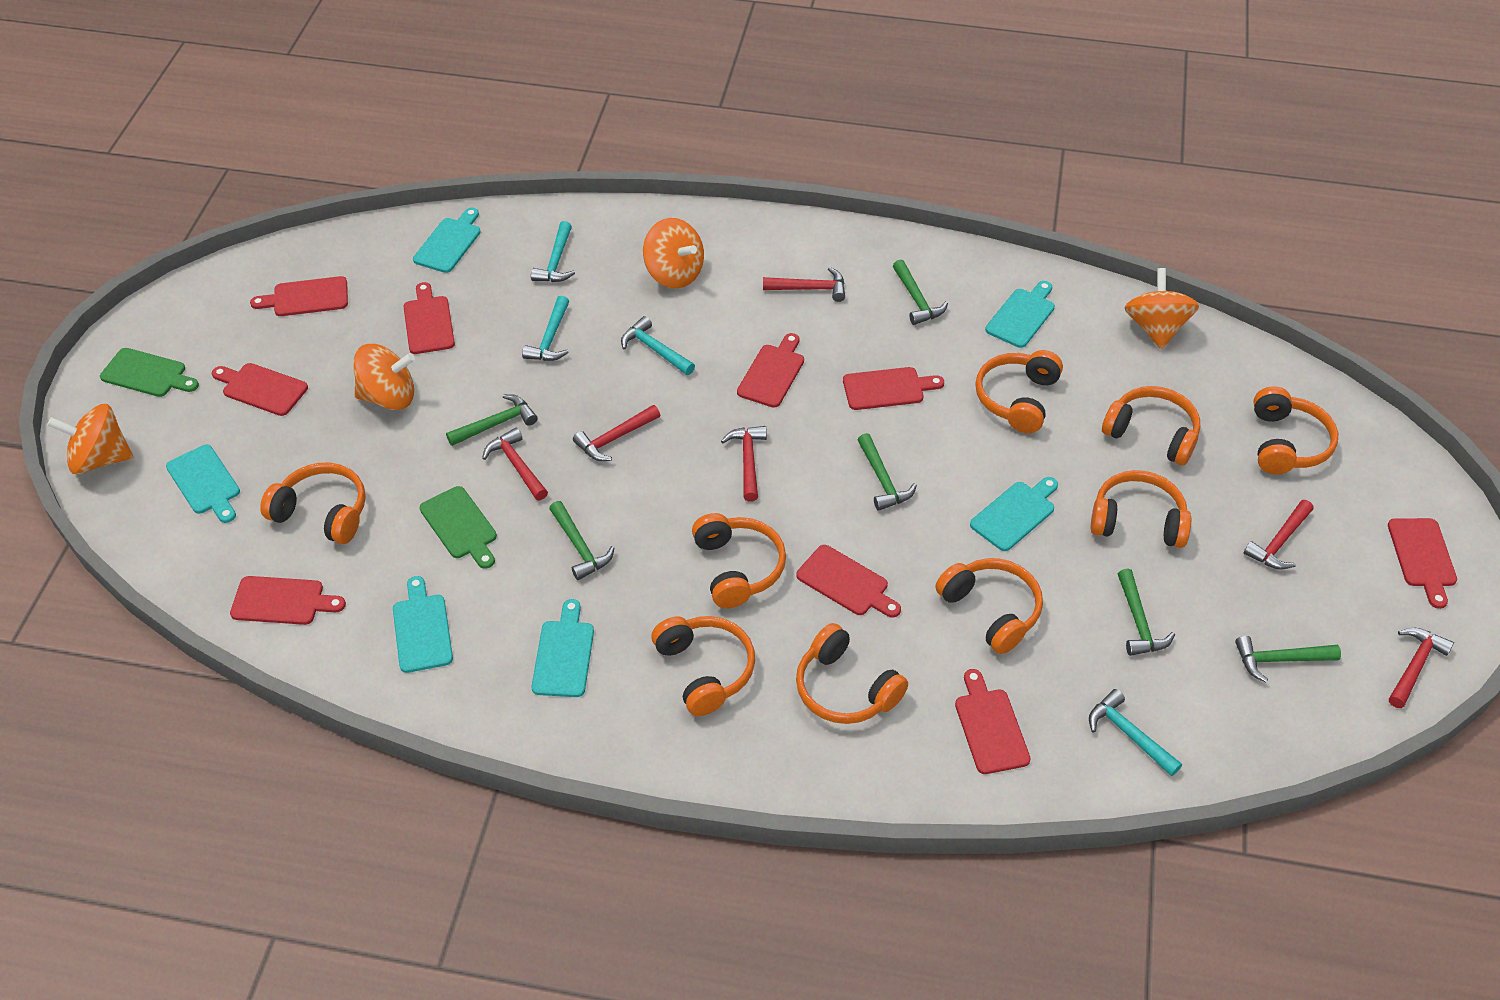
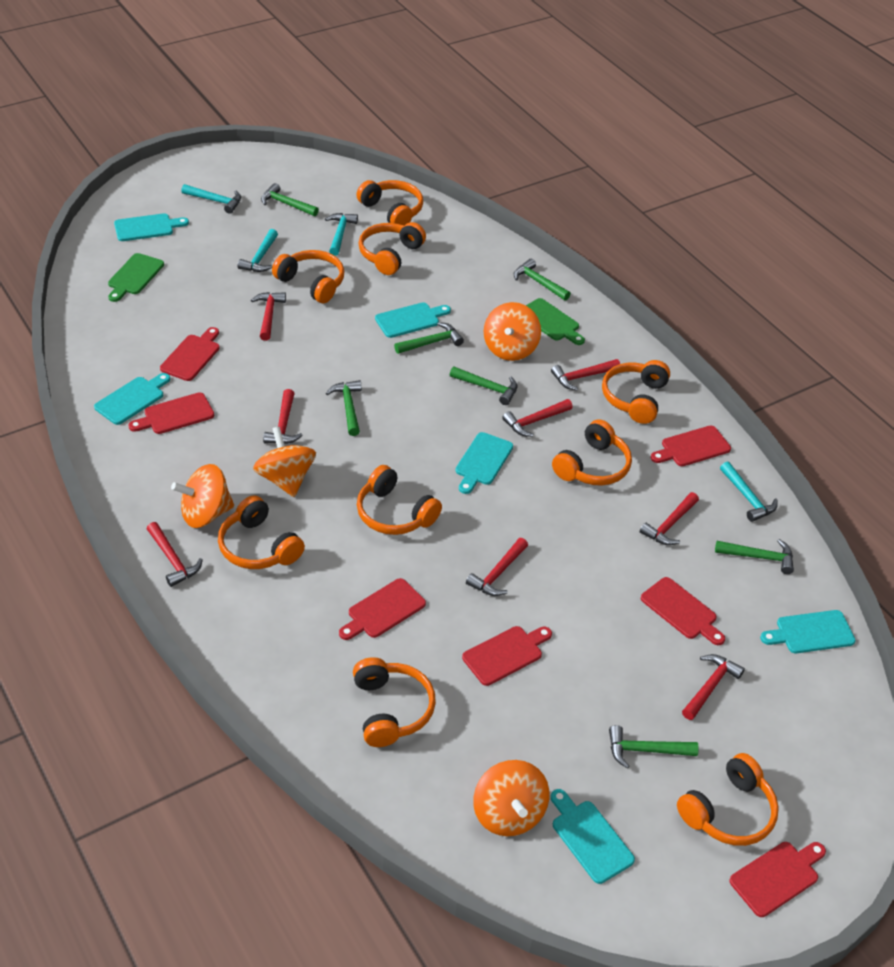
green hammer: [446,394,537,446] [549,501,614,580] [858,433,917,511] [893,260,948,325] [1118,568,1175,656] [1235,636,1341,682] = 6 -> [261,183,319,216] [326,380,362,436] [394,322,464,354] [450,366,517,405] [514,259,571,301] [609,725,699,769] [715,539,794,574] = 7
red cutting board: [212,363,308,416] [230,576,346,625] [250,276,348,316] [403,282,455,354] [737,333,804,408] [796,545,901,618] [843,367,944,410] [955,669,1030,774] [1388,518,1457,609] = 9 -> [129,392,214,434] [160,327,220,381] [339,578,426,640] [462,626,552,686] [641,577,725,645] [651,425,731,466] [729,842,826,917] = 7
red hammer: [482,427,548,500] [573,405,660,461] [721,426,767,502] [763,267,845,302] [1244,500,1313,570] [1389,628,1454,708] = 6 -> [147,522,203,587] [251,292,286,341] [263,389,303,444] [466,538,528,596] [502,399,573,437] [551,359,620,390] [640,492,699,545] [682,654,745,720] = 8

